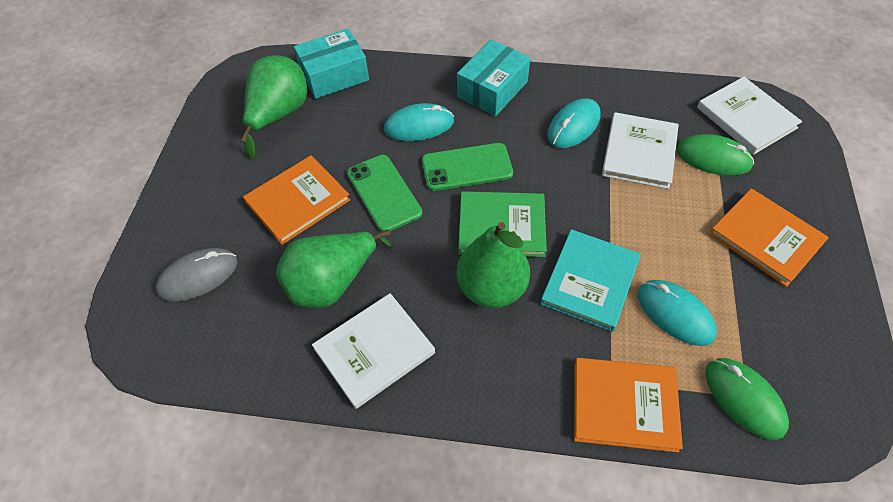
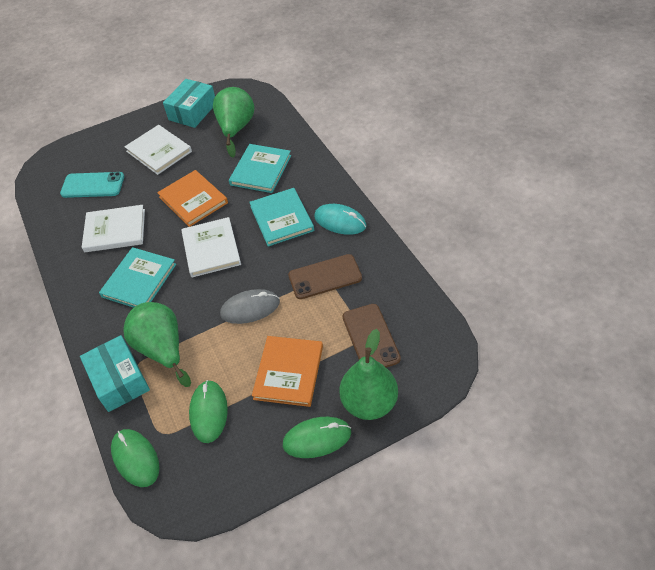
brown phone: none = 0 -> [288,254,362,299] [343,304,401,367] = 2
green book: [458,191,547,257] = 1 -> none = 0
green mouse: [676,134,754,176] [705,358,789,440] = 2 -> [111,429,159,487] [189,380,228,443] [283,417,351,458] = 3
green phone: [347,155,422,232] [422,143,513,191] = 2 -> none = 0
orange book: [243,155,350,245] [574,358,683,452] [709,188,829,287] = 3 -> [157,170,228,227] [252,336,323,407] = 2
turquoise book: [540,229,641,332] = 1 -> [99,247,176,308] [229,144,291,193] [249,188,314,247] = 3
turquoise mouse: [384,103,454,141] [547,98,601,148] [638,280,717,346] = 3 -> [314,204,367,235] = 1
turquoise phone: none = 0 -> [60,172,124,198] = 1

